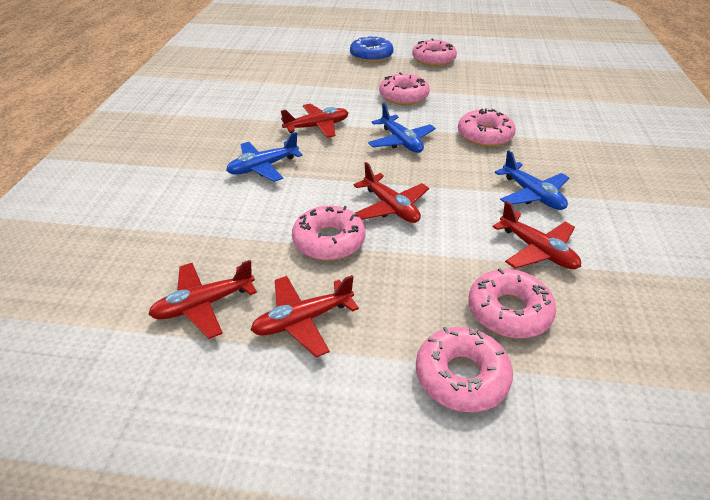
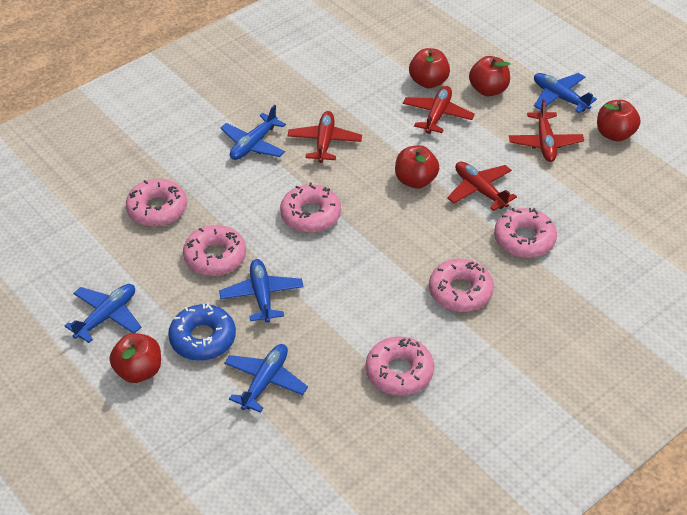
blue plane: [226,132,302,182] [368,103,436,153] [495,150,569,210] = 3 -> [65,284,141,343] [219,259,304,323] [220,105,286,160] [224,344,308,413] [534,73,597,113] = 5
red apple: none = 0 -> [110,333,161,383] [395,145,439,189] [409,48,450,88] [469,56,510,96] [597,100,641,142] = 5
red plane: [148,260,257,339] [251,275,359,357] [281,104,348,138] [353,162,429,223] [492,201,581,269] = 5 -> [287,111,362,163] [403,86,475,134] [447,162,517,211] [509,99,584,162] = 4

